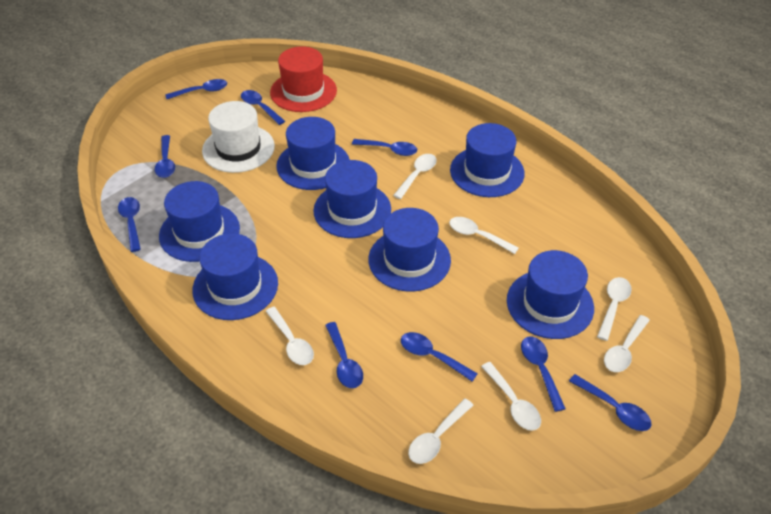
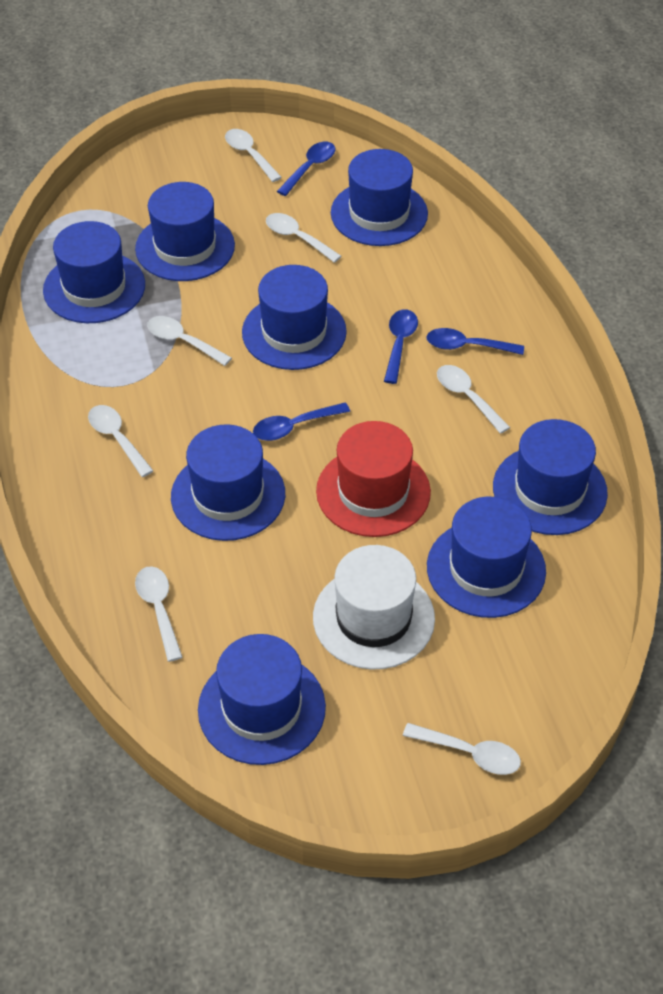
blue hat: [159,181,240,262] [192,233,278,320] [276,117,350,190] [313,160,391,238] [368,208,451,292] [450,123,525,197] [507,250,594,339] = 7 -> [43,221,145,323] [135,182,235,281] [171,424,285,541] [198,634,326,765] [242,265,347,370] [331,149,428,246] [427,497,546,618] [493,419,608,535] = 8
blue spoon: [118,197,141,252] [154,135,175,178] [165,79,227,99] [241,90,285,125] [325,322,363,388] [352,139,417,156] [401,332,478,382] [521,337,566,412] [569,374,652,431] = 9 -> [253,402,350,441] [277,142,335,196] [384,309,418,384] [426,328,524,355] = 4

